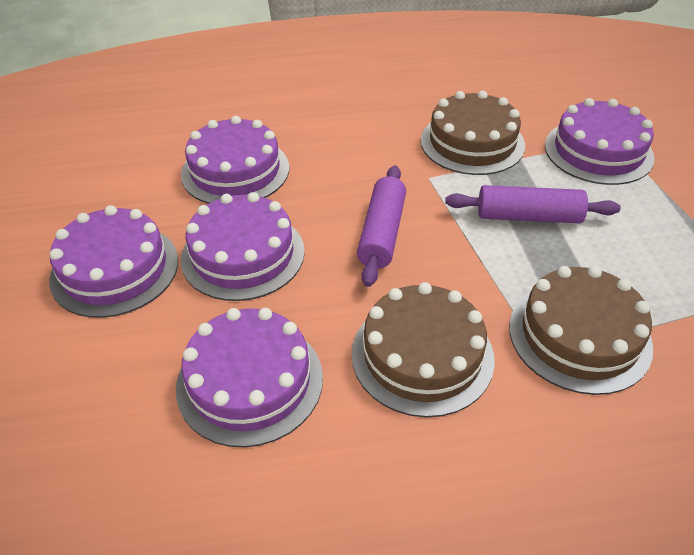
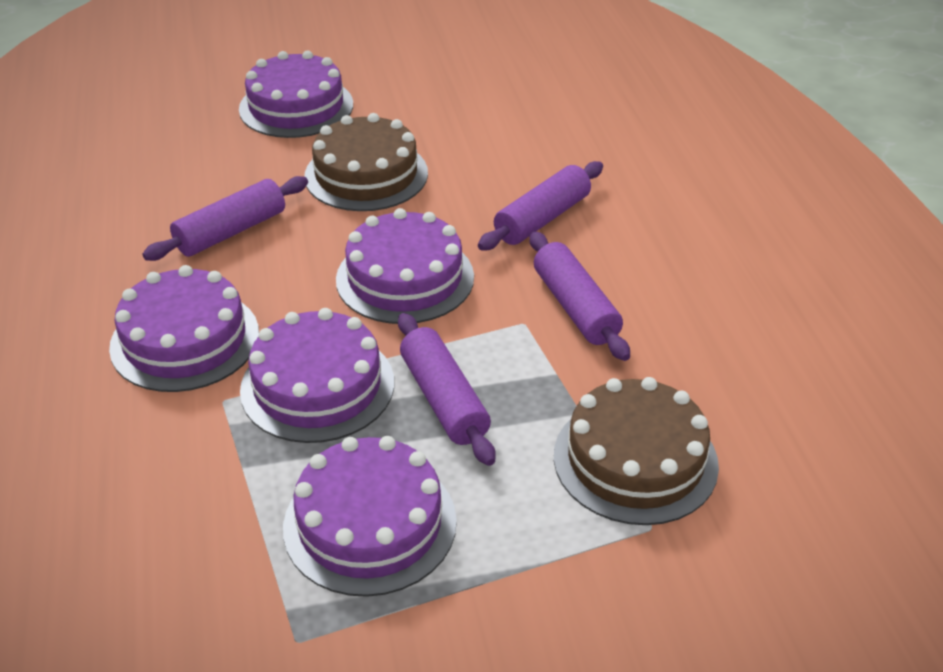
brown cake: [352,282,495,417] [421,91,525,175] [509,266,653,395] = 3 -> [304,113,428,211] [554,377,719,525] = 2
purple rolling pin: [357,166,406,287] [445,185,621,223] = 2 -> [142,176,308,261] [398,313,496,466] [478,161,603,250] [529,231,630,361] = 4

